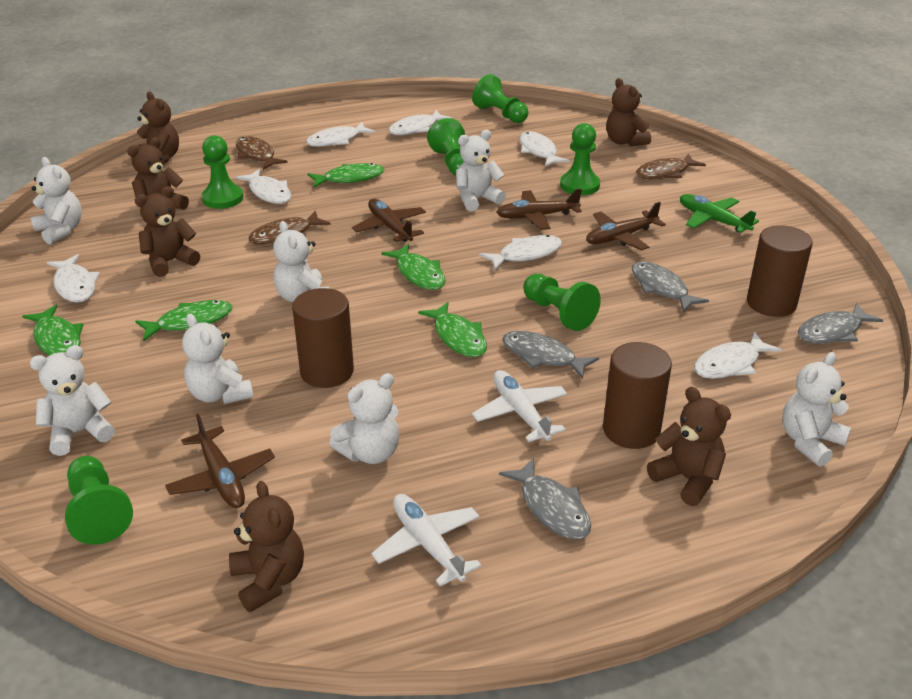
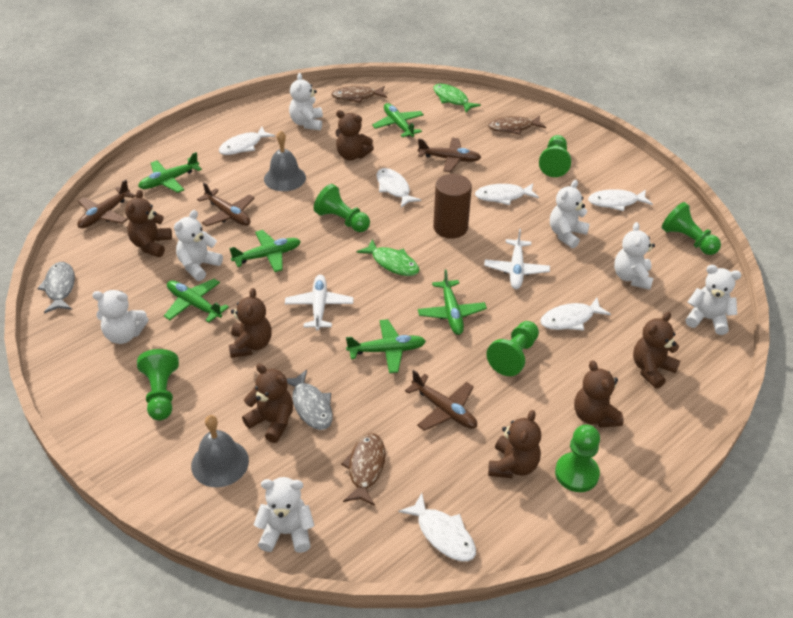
brown cylinder: [292,288,354,388] [603,342,672,449] [747,225,813,317] = 3 -> [433,174,472,239] = 1
brown teddy bear: [127,137,189,210] [135,186,200,277] [136,92,179,164] [229,481,304,612] [606,78,651,146] [647,387,731,506] = 6 -> [125,190,172,257] [229,288,272,358] [242,363,293,443] [335,110,374,160] [488,410,541,478] [574,360,624,428] [633,312,680,389] = 7
green fish: [22,305,83,356] [135,300,232,342] [307,163,384,188] [381,244,446,290] [418,302,487,357] = 5 -> [357,239,419,276] [433,83,481,113] = 2
green plane: [680,194,759,233] = 1 -> [138,152,202,193] [164,279,229,323] [229,230,301,272] [346,319,426,373] [372,103,424,137] [418,269,487,335] = 6
grey bell: none = 0 -> [191,415,249,487] [264,131,306,191] = 2
grey fish: [499,458,591,539] [502,331,599,379] [632,261,709,313] [798,303,883,344] = 4 -> [37,262,75,313] [287,370,333,430] = 2
white fish: [46,254,100,303] [235,169,291,204] [306,122,376,147] [388,110,452,135] [479,235,562,270] [519,131,570,167] [694,332,782,379] = 7 -> [219,127,275,155] [377,168,421,208] [399,493,476,562] [475,183,539,205] [540,298,611,331] [588,189,653,211] = 6

